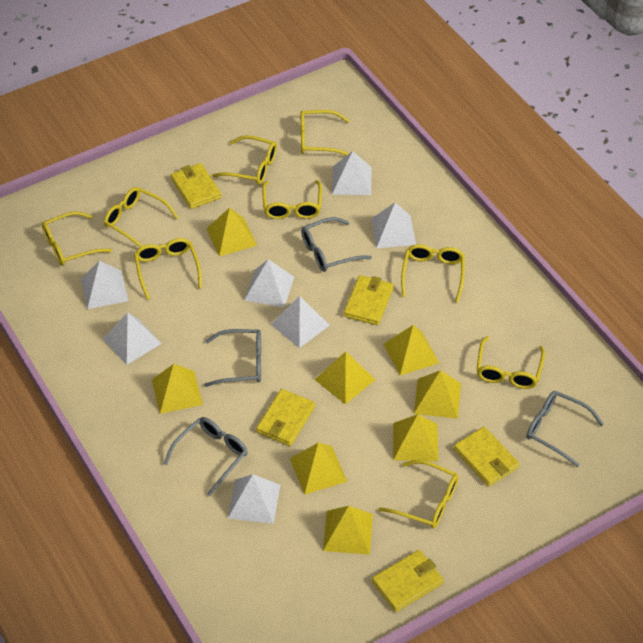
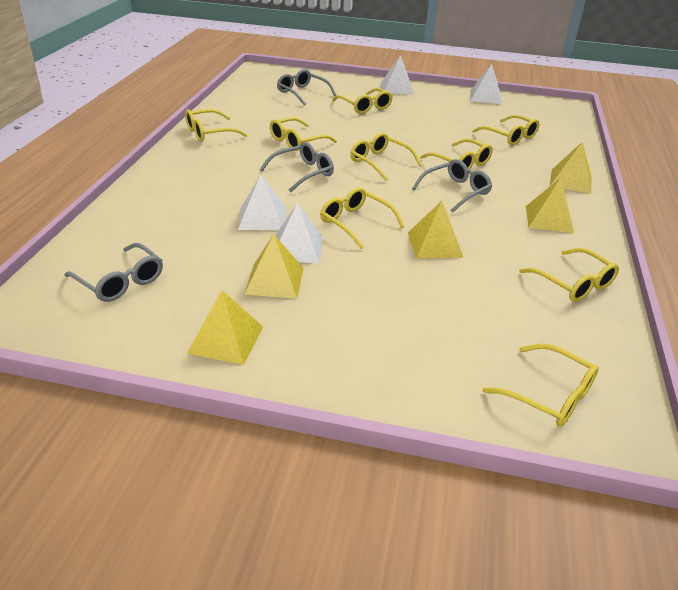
white pyramid: [81,261,128,309] [103,312,162,365] [228,474,280,524] [244,259,294,308] [271,296,330,348] [332,151,372,195] [371,202,416,248] = 7 -> [238,175,285,230] [276,203,323,263] [381,55,414,94] [470,64,502,104] = 4
yellow pyramid: [152,364,203,414] [206,208,257,256] [290,442,347,495] [315,351,376,405] [323,506,373,555] [384,325,439,375] [393,414,438,461] [414,370,461,419] = 8 -> [187,290,263,365] [244,234,304,299] [408,201,464,259] [526,178,574,233] [550,142,591,194] = 5
yellow wallet: [171,163,222,209] [256,389,315,446] [344,275,394,325] [372,550,444,612] [454,427,519,487] = 5 -> none = 0

